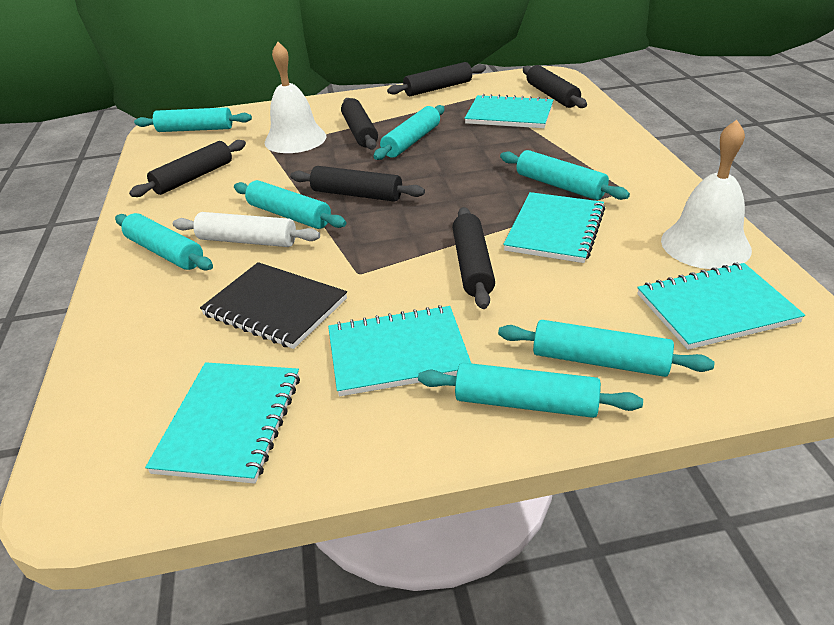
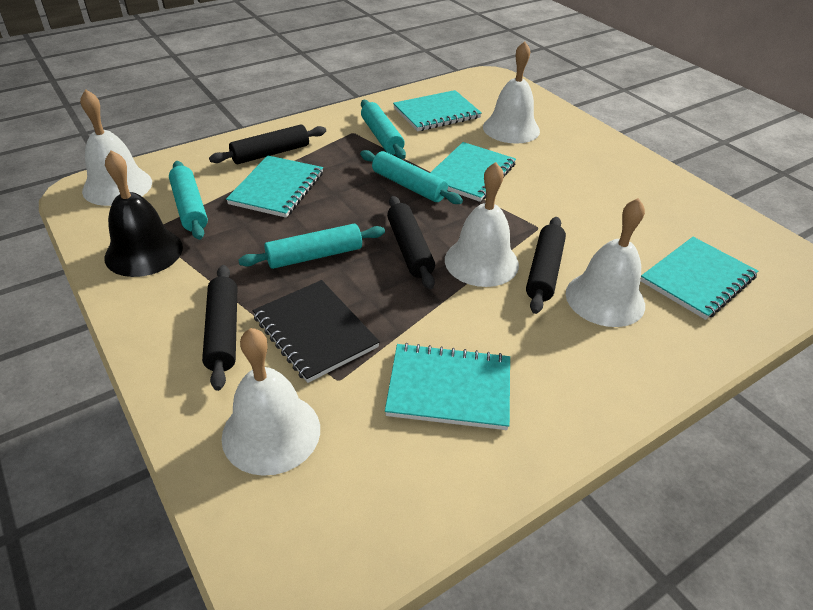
black bell: none = 0 -> [105,150,183,277] = 1
black rolling pin: [129,140,246,197] [290,166,425,202] [341,98,378,150] [387,62,486,96] [452,207,495,309] [523,65,587,108] = 6 -> [202,265,237,391] [209,125,326,164] [387,196,435,289] [526,217,566,314] = 4
turquoise rolling pin: [115,213,213,271] [134,107,252,132] [234,180,346,229] [373,105,445,160] [418,363,643,418] [498,320,715,377] [500,150,630,200] = 7 -> [169,161,208,240] [238,224,385,269] [360,150,463,204] [361,100,406,159] = 4
white bell: [265,42,327,153] [661,120,752,269] = 2 -> [80,89,152,206] [221,328,320,476] [445,162,519,287] [483,41,540,144] [566,198,645,327] = 5
white rolling pin: [173,212,320,247] = 1 -> none = 0

